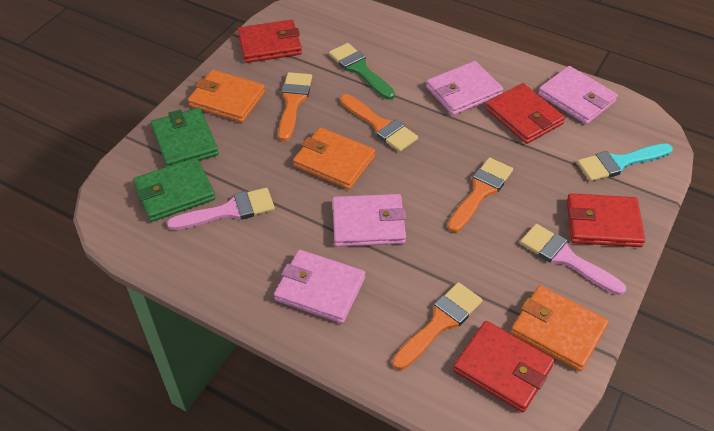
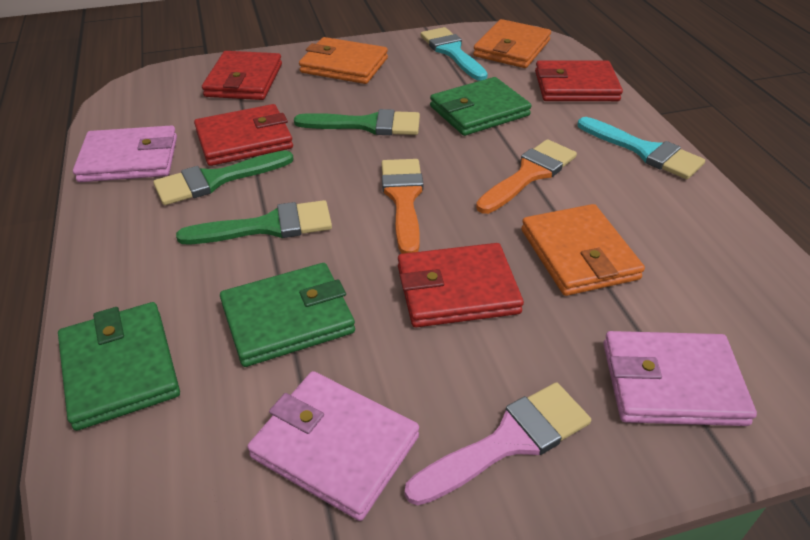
green brush: [329,43,395,100] = 1 -> [153,150,294,205] [176,200,332,244] [294,109,420,135] = 3
green wallet: [133,157,216,222] [151,108,219,167] = 2 -> [58,302,180,431] [220,263,355,367] [430,77,532,136] = 3
orange brush: [278,72,312,141] [340,94,418,152] [392,282,483,370] [448,157,513,232] = 4 -> [382,159,423,254] [476,139,577,214] = 2
pink brush: [167,188,275,230] [520,224,626,295] = 2 -> [405,382,591,505] = 1
pink wallet: [274,250,365,323] [332,194,406,247] [426,61,503,115] [538,66,618,124] = 4 -> [73,126,177,182] [247,371,419,521] [603,331,757,426] = 3
turquoise brush: [577,143,673,181] = 1 -> [420,27,488,81] [577,117,705,179] = 2

